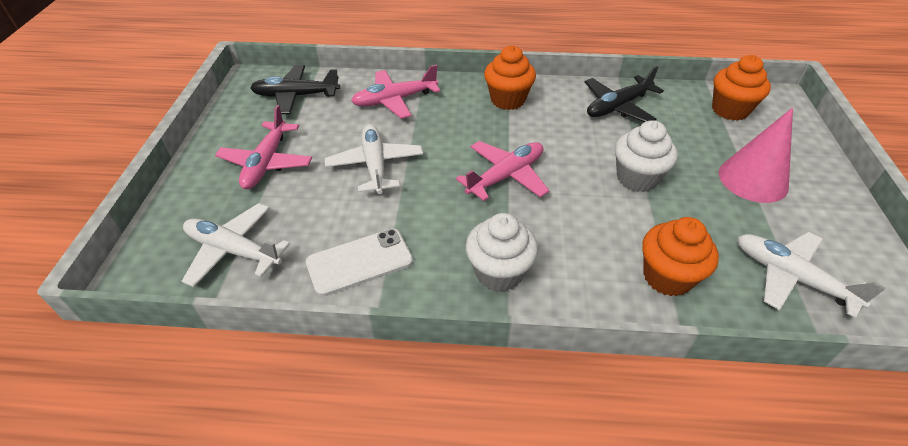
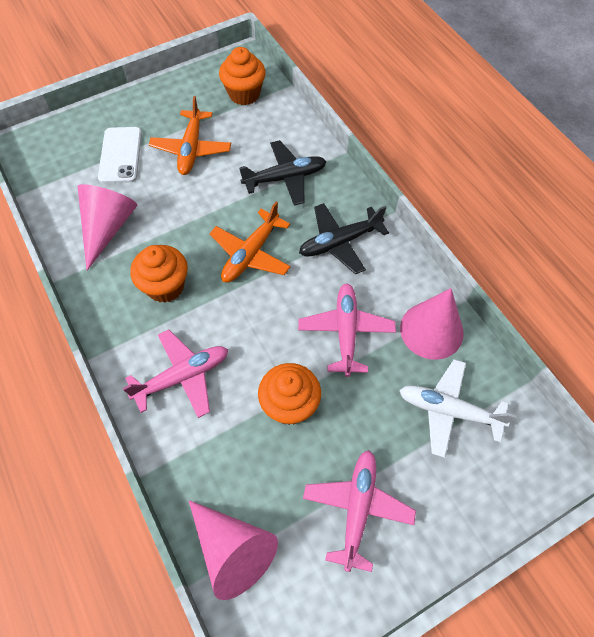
orange plane: none = 0 -> [149,96,231,175] [210,202,291,283] = 2
pink cone: [719,107,793,203] = 1 -> [78,184,137,270] [189,500,278,600] [400,288,464,360] = 3
white cupcake: [466,213,538,292] [615,120,678,192] = 2 -> none = 0
white plane: [182,203,290,287] [325,124,423,194] [737,232,886,318] = 3 -> [399,359,517,458] = 1

